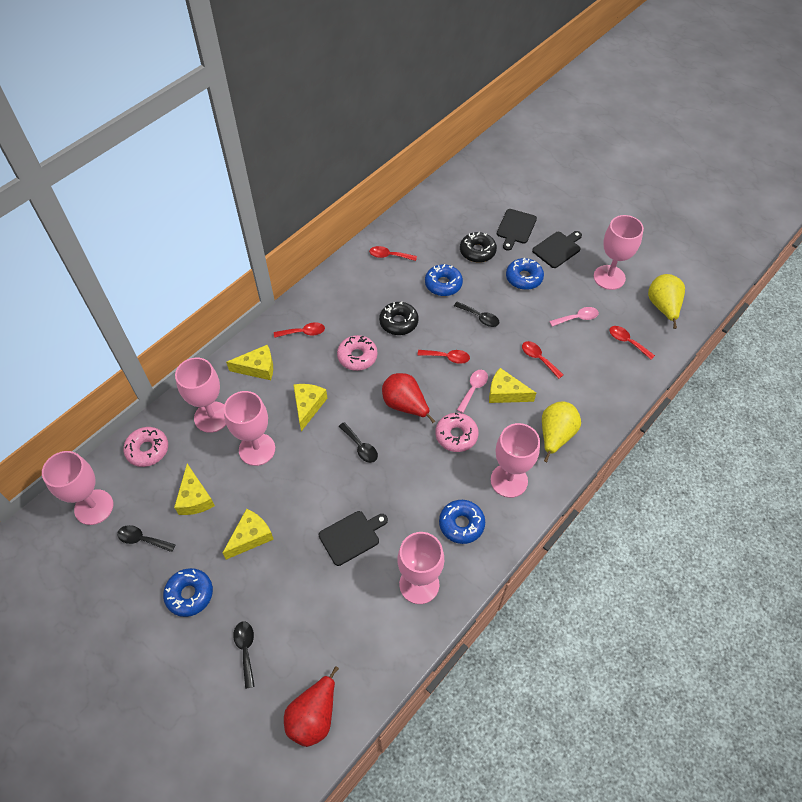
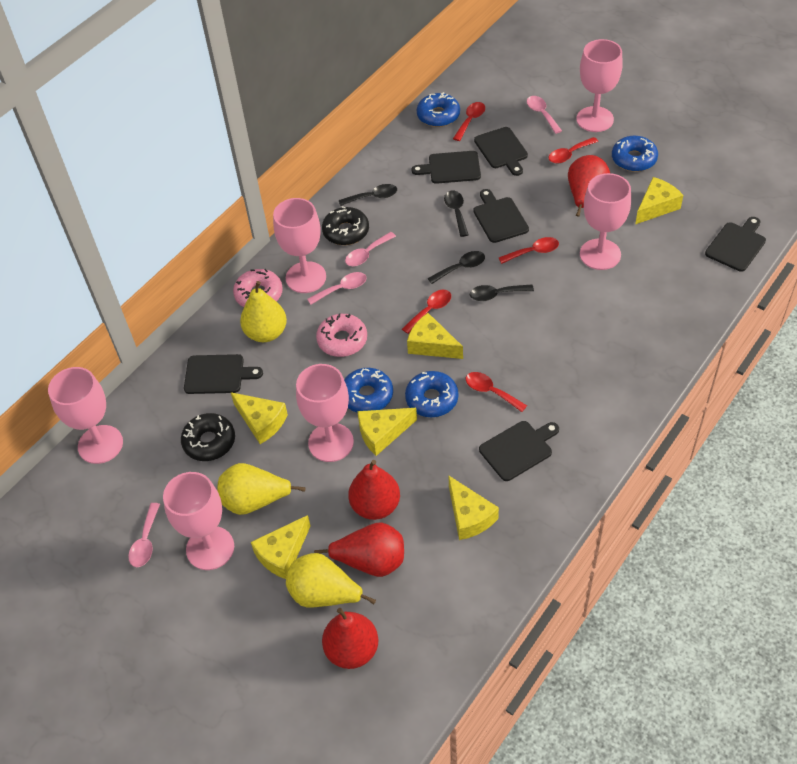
black cutting board: [319,511,388,566] [497,209,537,251] [532,231,582,268] = 3 -> [184,354,263,394] [412,151,481,184] [473,189,529,243] [474,127,528,176] [479,421,559,481] [705,217,766,272] = 6
pink donut: [123,427,168,467] [337,335,378,371] [435,413,479,452] = 3 -> [233,269,283,307] [316,313,367,357] = 2
pink spoon: [457,370,488,413] [549,307,599,326] = 2 -> [128,503,160,567] [307,272,367,305] [345,232,396,266] [527,96,562,134] = 4
red pear: [284,666,339,747] [382,373,435,423] = 2 -> [314,522,404,577] [322,608,378,669] [348,460,400,520] [568,155,610,216] = 4
yellow cheese: [174,464,215,515] [223,509,274,560] [226,345,273,380] [293,384,328,431] [489,368,536,403] = 5 -> [230,392,288,444] [251,515,310,579] [358,408,417,456] [407,313,463,359] [448,475,499,540] [635,177,683,224] = 6
yellow pear: [542,401,581,462] [648,274,685,329] = 2 -> [217,463,306,515] [240,281,287,342] [286,553,376,608] = 3

